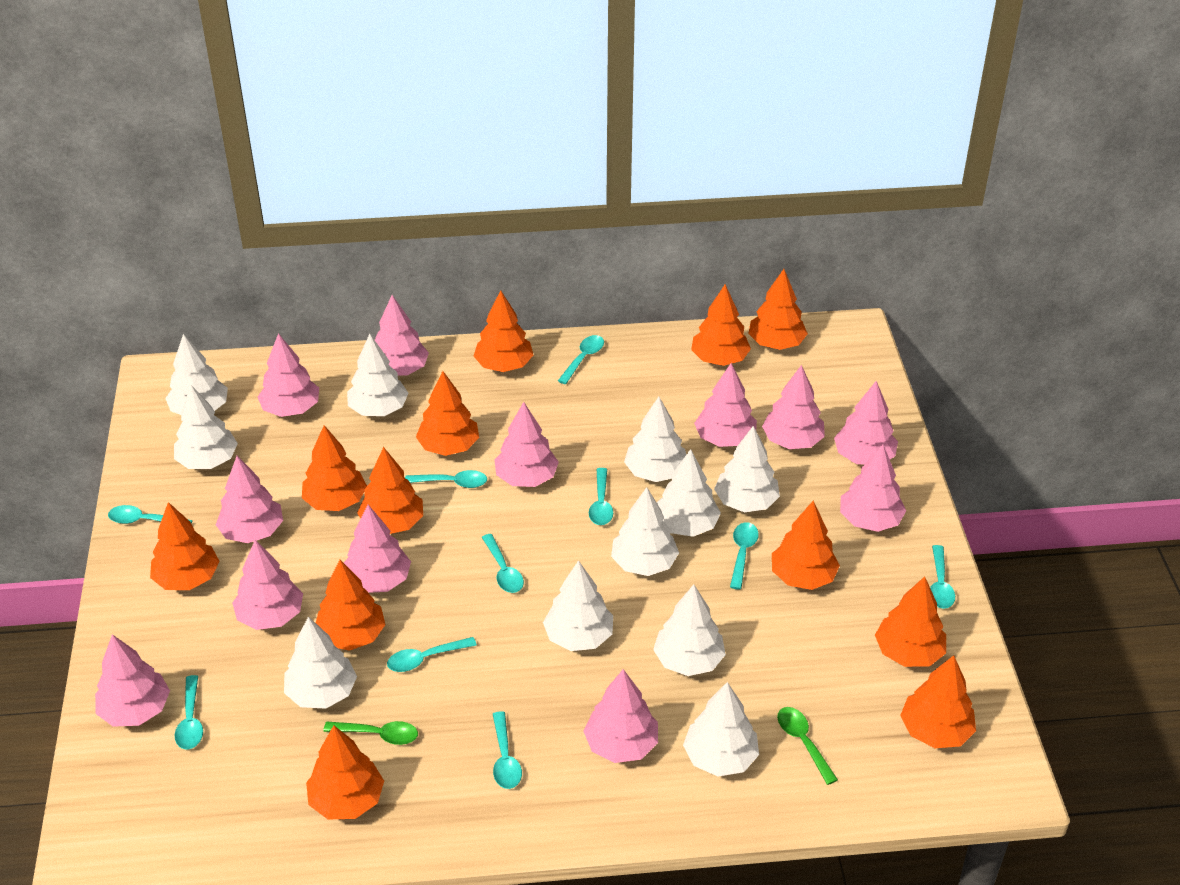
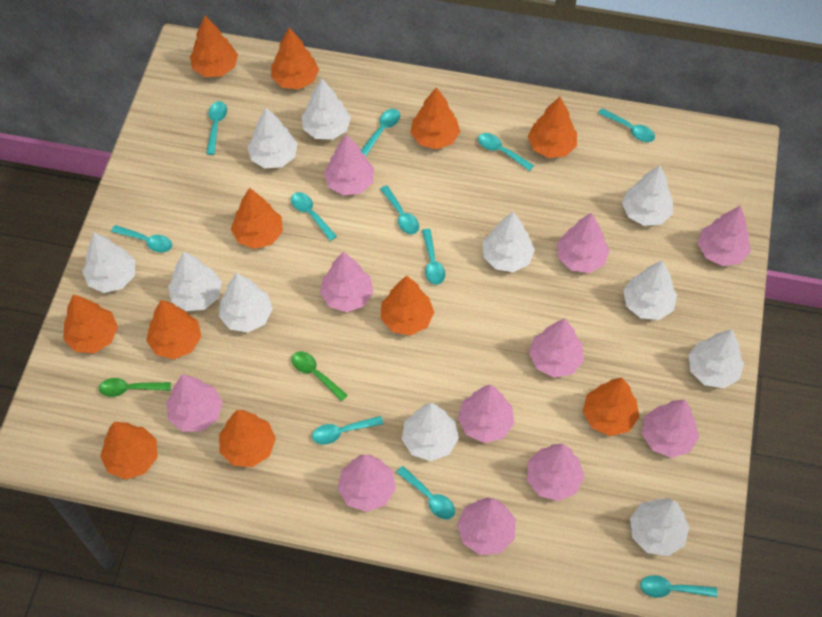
orange tree: [150,502,220,590] [302,425,367,511] [306,725,384,819] [316,560,386,651] [357,447,423,534] [416,371,479,456] [474,290,533,372] [691,284,751,366] [748,269,808,350] [772,501,840,590] [875,576,946,667] [900,655,976,748] = 12 -> [63,294,118,353] [100,422,158,480] [146,300,201,359] [190,16,238,77] [219,410,276,467] [231,188,283,249] [271,28,319,89] [381,276,434,335] [410,87,460,149] [528,97,577,158] [583,378,639,436] = 11
pink tree: [95,634,170,727] [216,456,283,543] [232,540,303,630] [258,333,319,417] [344,505,411,593] [375,295,429,376] [495,402,559,487] [583,669,658,763] [694,363,757,447] [762,365,825,449] [834,381,898,465] [840,445,906,532] = 12 -> [166,374,223,432] [320,252,373,312] [324,134,374,195] [338,455,396,512] [457,497,516,555] [458,385,514,443] [527,444,584,501] [529,318,584,377] [557,212,609,273] [642,400,699,458] [698,206,751,266] = 11
turquoise spoon: [108,505,193,524] [175,675,203,750] [387,637,477,672] [405,470,487,488] [482,534,524,593] [493,711,522,789] [558,335,604,384] [589,468,613,525] [730,522,759,590] [930,545,955,609] = 10 -> [111,225,172,253] [206,101,227,155] [291,192,337,241] [312,416,383,445] [361,109,400,156] [380,185,419,234] [396,466,455,519] [422,229,445,285] [478,133,534,171] [598,108,655,142] [640,575,717,598] = 11

